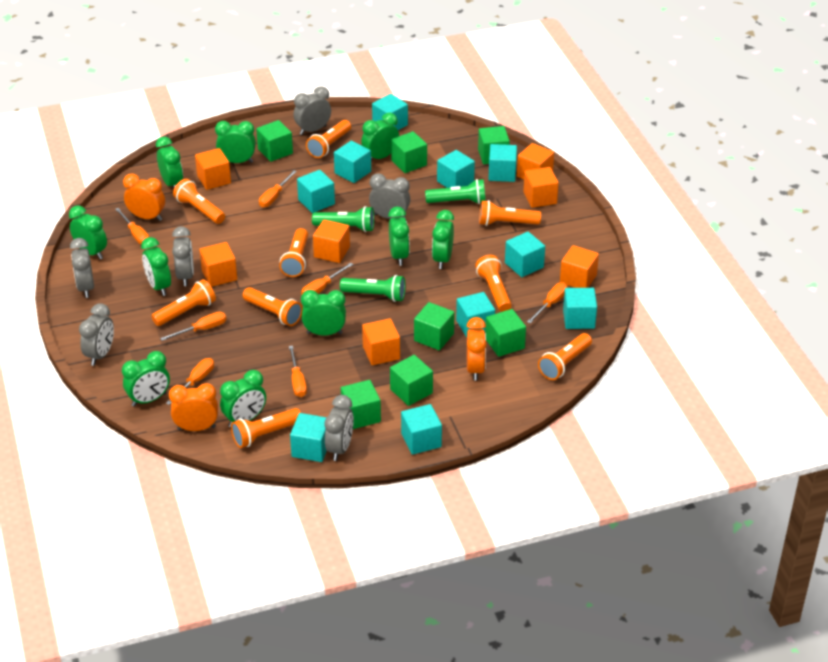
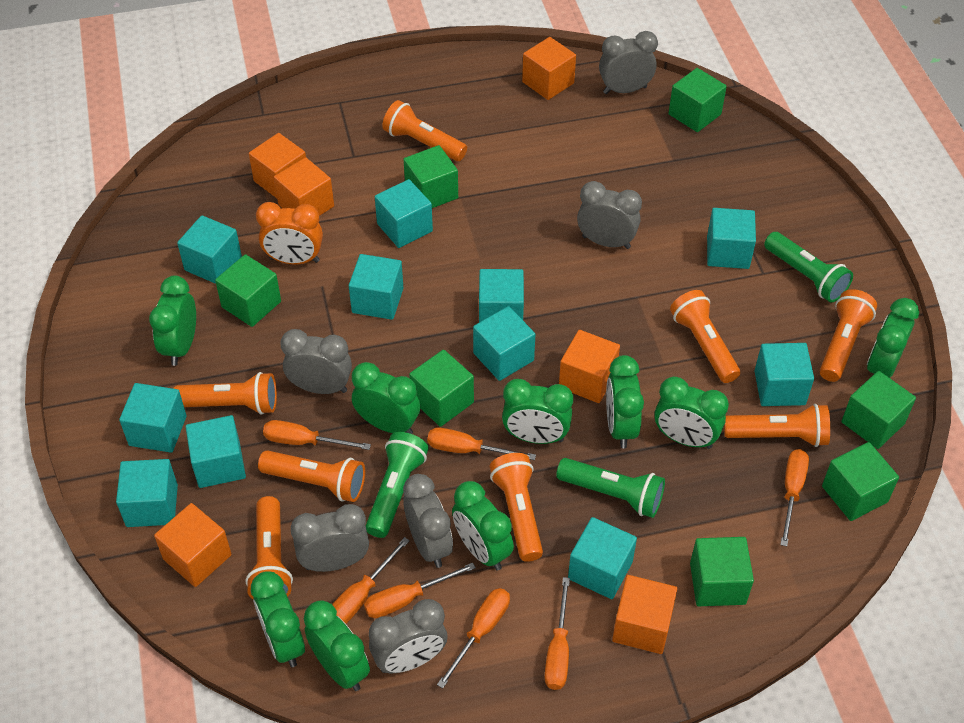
green clock: [69,205,107,259] [122,351,170,407] [141,237,171,296] [156,137,183,188] [215,121,256,163] [220,370,266,427] [301,290,346,336] [361,113,399,160] [388,207,410,266] [432,210,454,269] = 10 -> [149,276,196,366] [251,571,305,667] [304,600,370,691] [352,362,420,434] [452,481,514,571] [502,379,573,444] [606,355,644,449] [655,377,729,449] [867,298,919,378] = 9
orange clock: [123,173,165,221] [169,383,218,431] [466,317,487,381] = 3 -> [256,202,323,264] = 1
orange cube: [195,148,231,190] [199,242,237,287] [313,219,350,263] [362,318,400,365] [517,143,554,179] [523,167,559,208] [560,245,599,288] = 7 -> [154,503,232,587] [249,133,306,198] [274,157,334,216] [522,37,576,100] [559,330,620,403] [612,575,677,654] = 6
orange flashlight: [151,279,216,326] [173,179,225,224] [231,408,301,448] [243,287,303,326] [279,228,308,277] [306,120,351,158] [475,255,512,312] [479,200,541,226] [538,333,592,380] = 9 -> [173,372,277,415] [246,496,293,599] [258,450,365,502] [382,100,467,161] [490,453,543,562] [670,290,740,383] [724,404,830,447] [820,289,877,382] = 8
turquoise cube: [290,413,327,462] [297,170,335,213] [334,140,371,183] [372,94,408,130] [401,404,442,455] [437,150,475,188] [456,292,495,338] [488,144,517,182] [505,231,545,277] [563,288,597,329] = 10 -> [116,459,178,527] [119,383,187,453] [177,215,242,284] [186,415,246,488] [349,254,403,320] [375,179,433,248] [473,306,535,381] [479,269,524,322] [568,517,637,599] [707,208,756,269] [754,343,814,406] = 11

